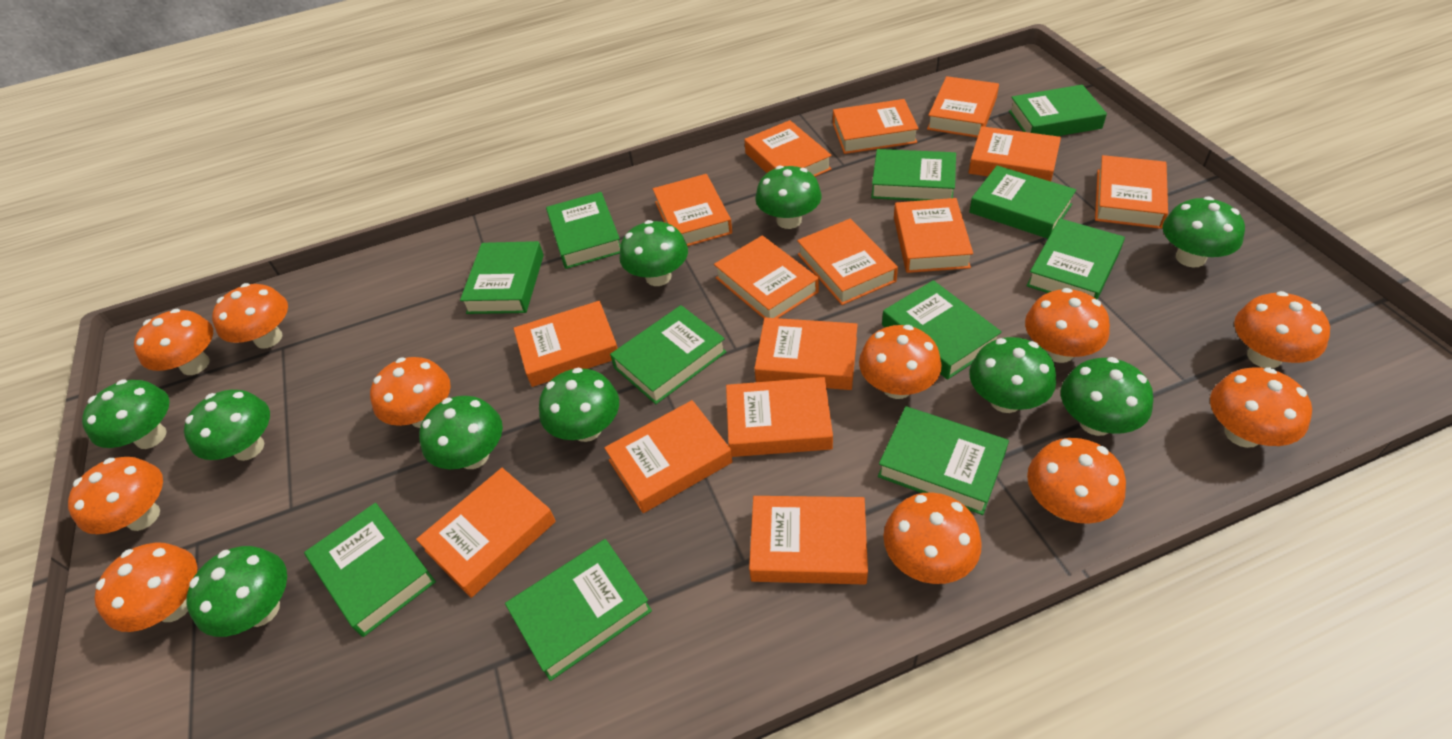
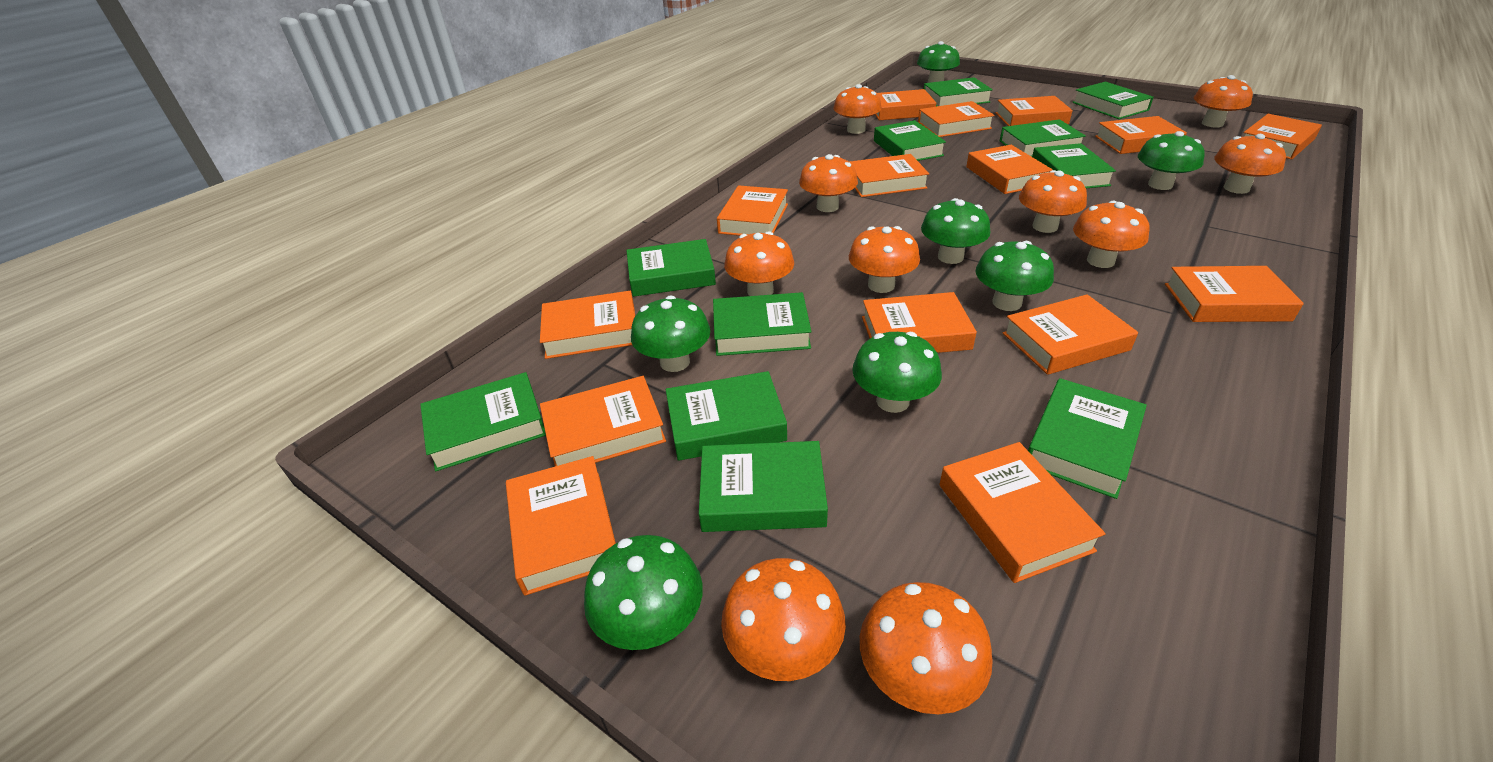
green mushroom: [82,379,169,449] [184,390,270,461] [186,546,287,637] [419,396,503,469] [539,368,619,442] [619,220,688,286] [755,165,821,229] [969,337,1056,413] [1061,357,1153,436] [1163,196,1245,267] = 10 -> [584,535,703,650] [631,295,710,372] [852,332,942,413] [917,41,960,83] [921,198,990,264] [975,241,1054,311] [1138,131,1205,190] = 7
orange mushroom: [68,457,163,534] [94,542,197,632] [134,309,213,375] [212,283,288,349] [370,357,451,428] [859,325,942,399] [883,492,982,584] [1025,288,1110,363] [1027,438,1126,524] [1210,368,1312,448] [1234,291,1330,368] = 11 -> [721,558,846,681] [724,231,794,296] [799,154,858,212] [833,84,882,134] [849,226,920,293] [860,582,993,714] [1019,170,1087,233] [1073,201,1150,268] [1193,75,1253,128] [1214,134,1286,194] = 10

